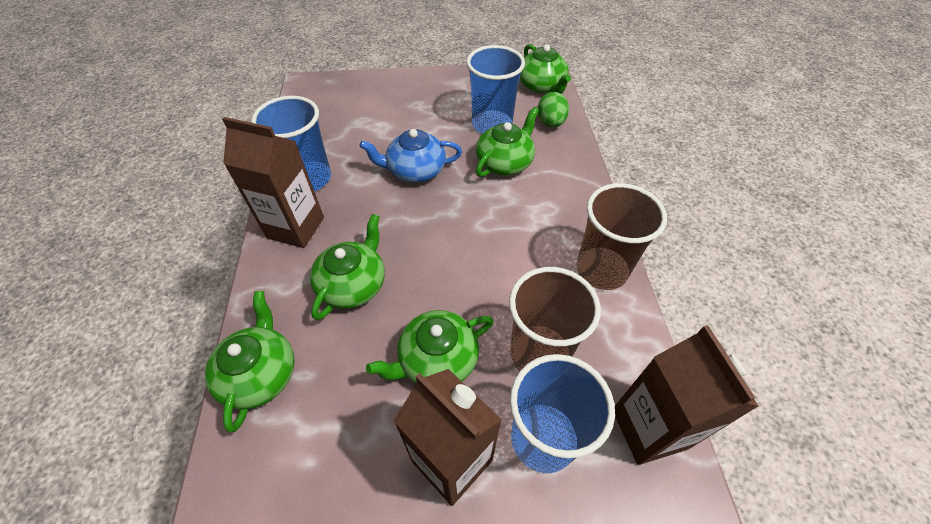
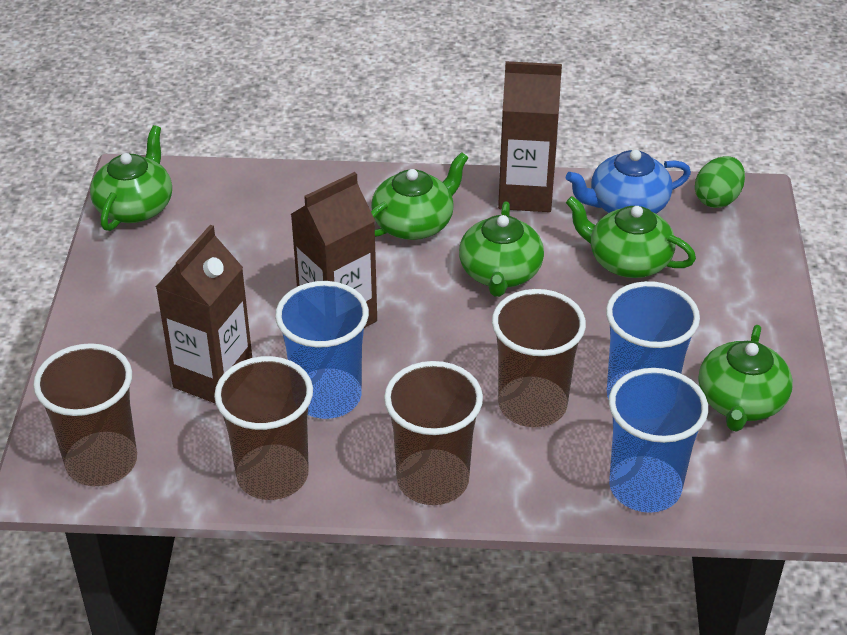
brown cup: [509,267,601,371] [576,183,667,290] = 2 -> [33,343,137,486] [214,356,313,500] [384,361,483,505] [492,289,586,428] = 4

